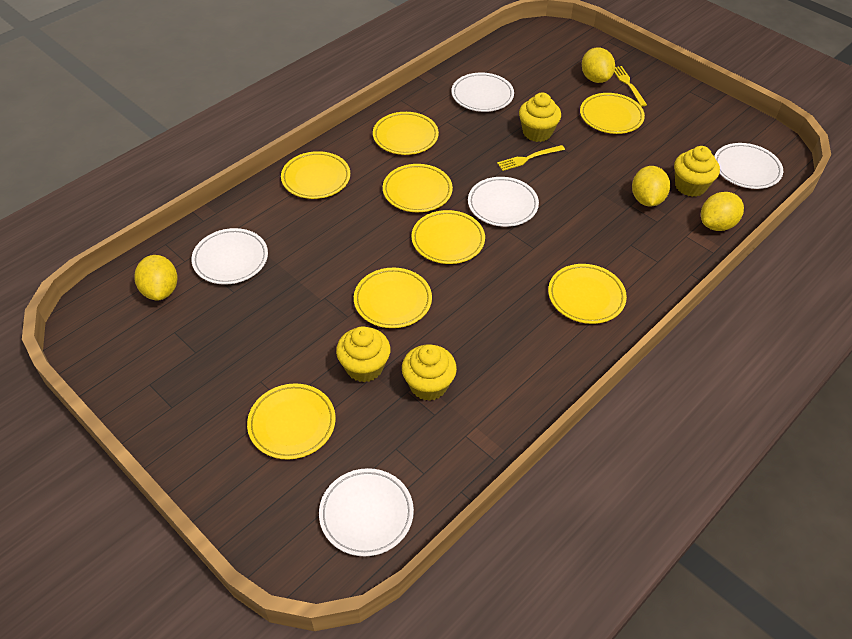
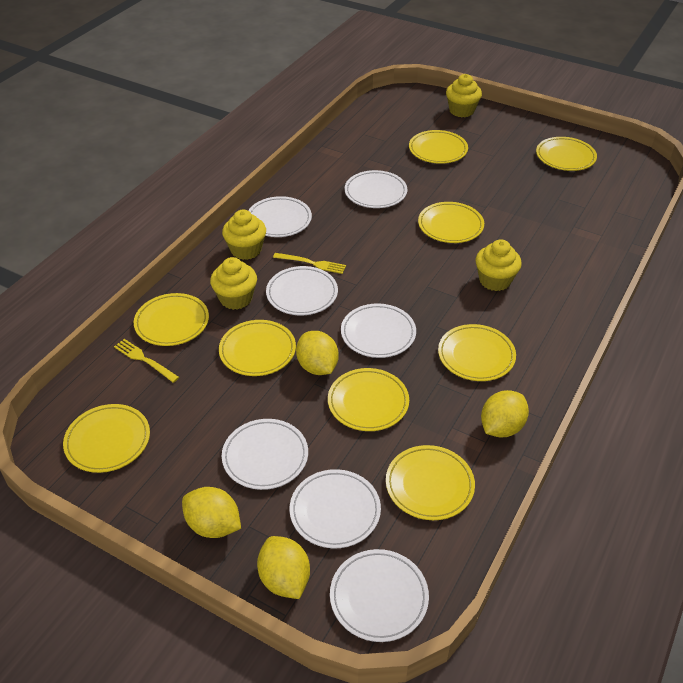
white plate: [191,228,268,285] [319,468,414,556] [452,73,514,112] [468,177,539,227] [714,143,783,189] = 5 -> [222,419,308,490] [248,196,312,237] [266,266,338,315] [290,469,381,548] [330,549,429,642] [341,303,416,358] [345,170,407,208] = 7
yellow plate: [247,383,336,460] [281,151,350,199] [354,267,432,328] [373,112,439,155] [383,164,453,212] [411,210,485,264] [548,264,627,324] [580,93,645,134] = 8 -> [63,404,150,473] [134,293,209,346] [219,320,296,376] [328,368,409,431] [386,445,475,520] [409,130,468,164] [418,202,484,243] [438,324,516,381] [536,137,597,171] = 9

